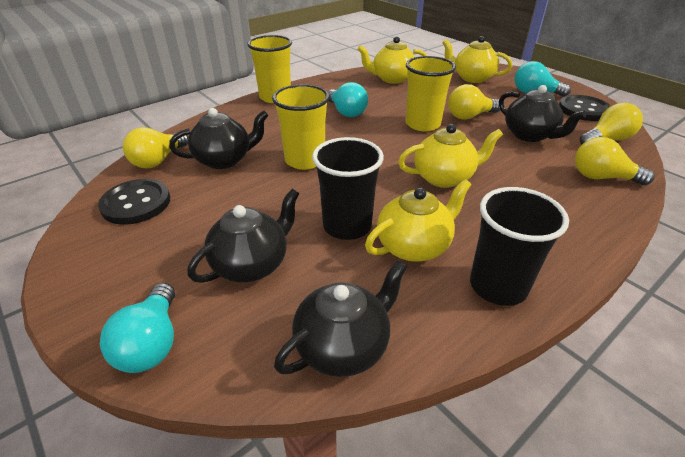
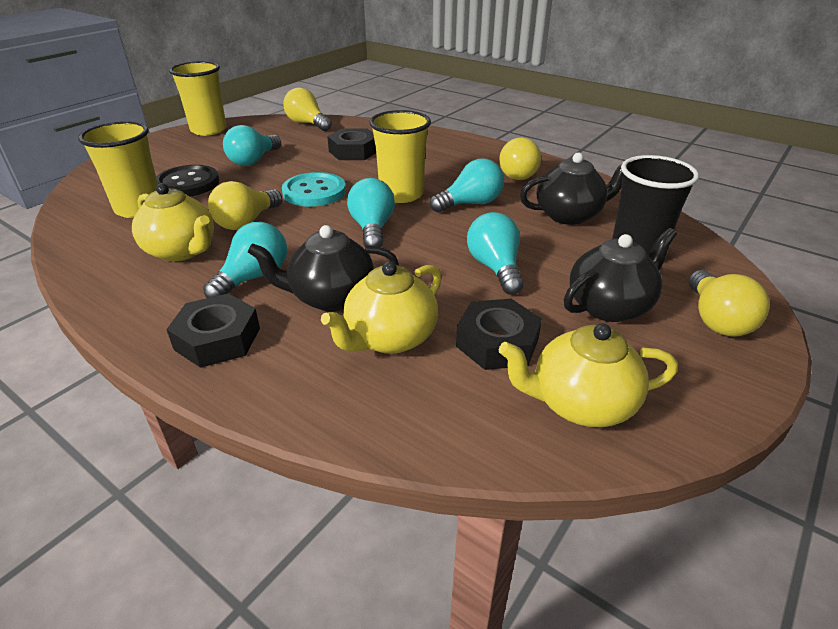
black button: [98,179,170,225] [559,95,611,121] = 2 -> [156,165,219,197] = 1
black cup: [312,137,384,240] [470,187,569,306] = 2 -> [612,155,699,255] = 1
black nut: none = 0 -> [166,294,260,368] [327,128,376,160] [456,299,542,370] = 3
black teapot: [169,108,268,169] [187,189,299,283] [274,260,408,377] [499,85,587,142] = 4 -> [248,225,399,311] [520,153,623,225] [564,228,677,322] = 3
turquoise button: none = 0 -> [282,172,346,207] = 1
turquoise light bulb: [100,283,175,373] [328,82,368,117] [515,61,571,97] = 3 -> [203,222,287,298] [223,125,281,166] [347,178,395,247] [430,158,504,212] [467,212,524,294] = 5
yellow teapot: [357,36,427,84] [365,179,471,262] [398,124,503,188] [442,36,512,83] = 4 -> [132,183,214,261] [321,261,442,354] [499,323,678,427] = 3

